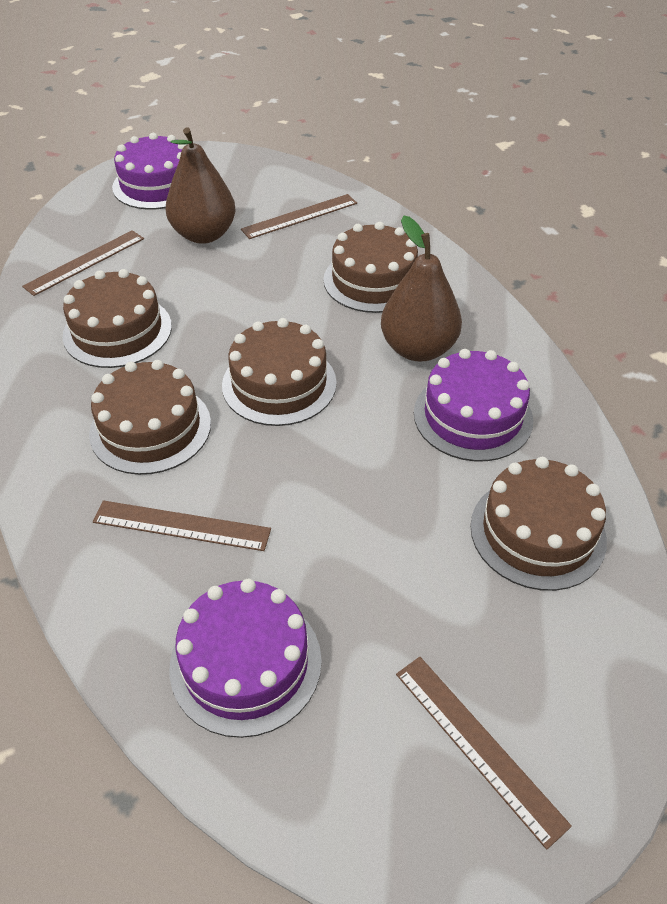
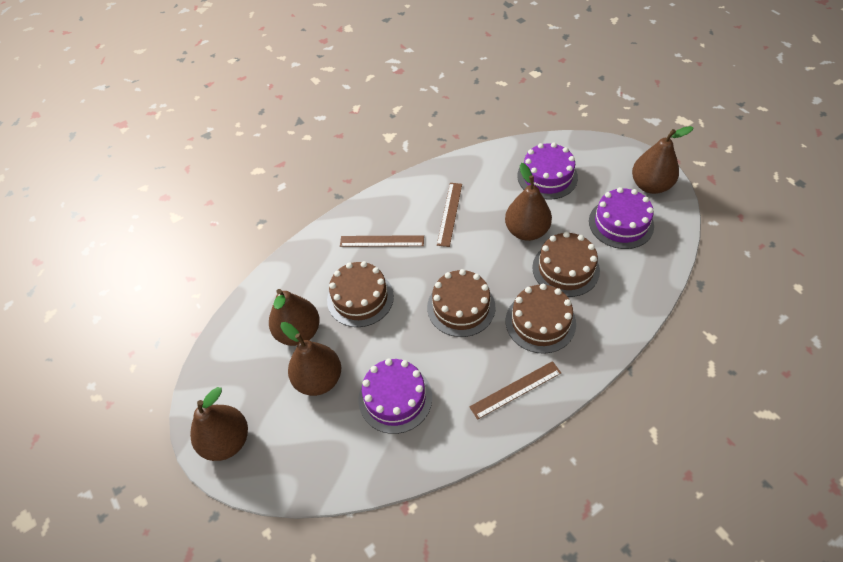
brown cake: [62,269,172,368] [89,360,211,475] [222,318,337,426] [323,222,418,313] [470,457,607,591] = 5 -> [327,261,394,327] [427,269,495,337] [506,284,576,354] [532,232,600,297] = 4
brown pear: [166,127,236,244] [381,215,462,362] = 2 -> [190,387,248,461] [269,289,320,346] [280,322,341,396] [505,163,552,241] [632,126,694,194] = 5
brown ruler: [22,230,144,296] [93,500,271,551] [241,194,357,239] [396,657,572,850] = 4 -> [340,235,424,247] [437,183,462,247] [469,361,561,420] = 3

